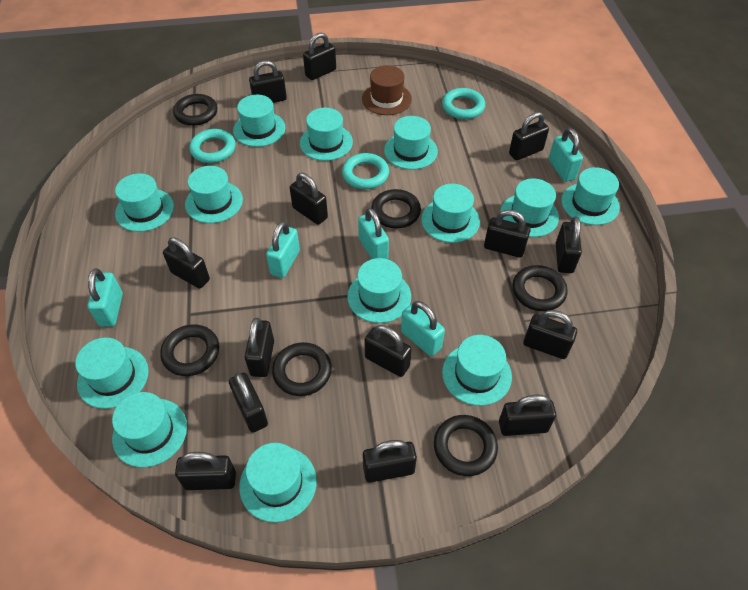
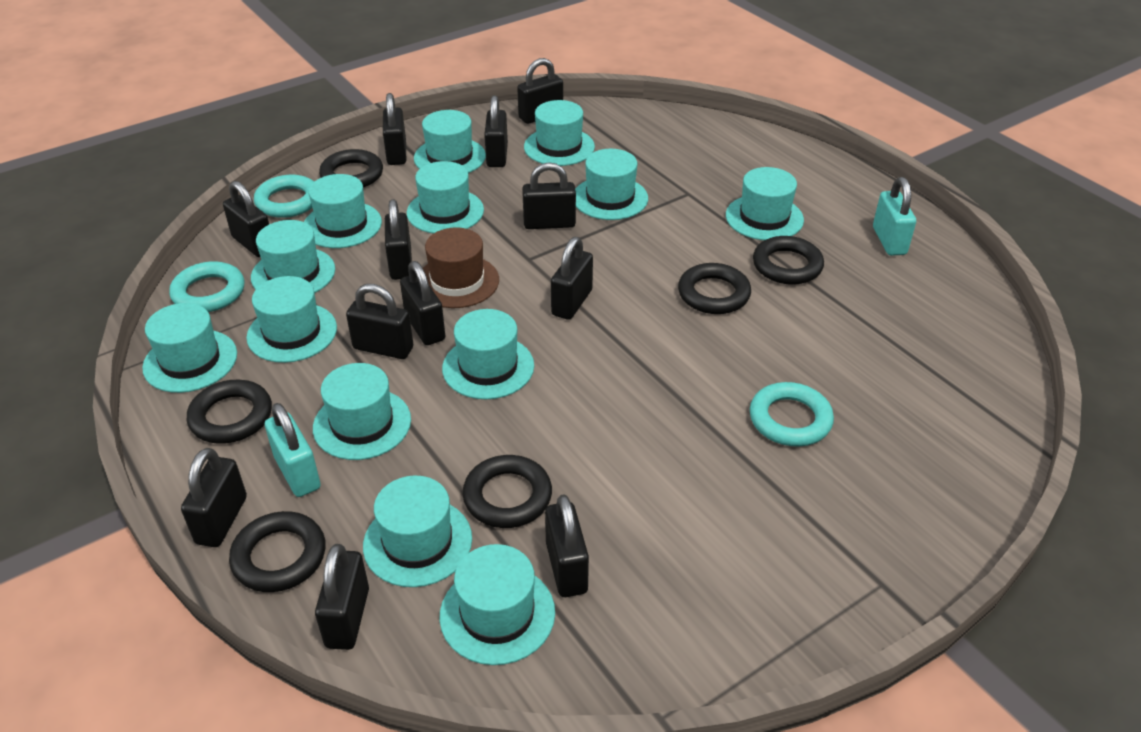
black padlock: [163,237,210,289] [175,452,236,490] [229,373,268,433] [245,318,274,377] [249,60,287,103] [290,173,328,225] [303,33,336,80] [363,440,417,483] [364,325,412,377] [484,210,531,258] [499,395,556,436] [509,112,549,160] [523,310,577,359] [556,216,582,273] = 14 -> [181,448,247,547] [223,181,269,257] [315,544,369,650] [346,284,413,359] [383,93,406,165] [385,199,412,280] [400,261,445,345] [484,95,508,167] [517,58,563,124] [522,162,576,229] [545,495,589,597] [551,237,593,320] = 12
turquoise padlock: [87,268,123,327] [266,221,300,278] [358,208,389,259] [401,301,445,356] [549,128,583,182] = 5 -> [265,403,321,497] [873,177,916,256] = 2

